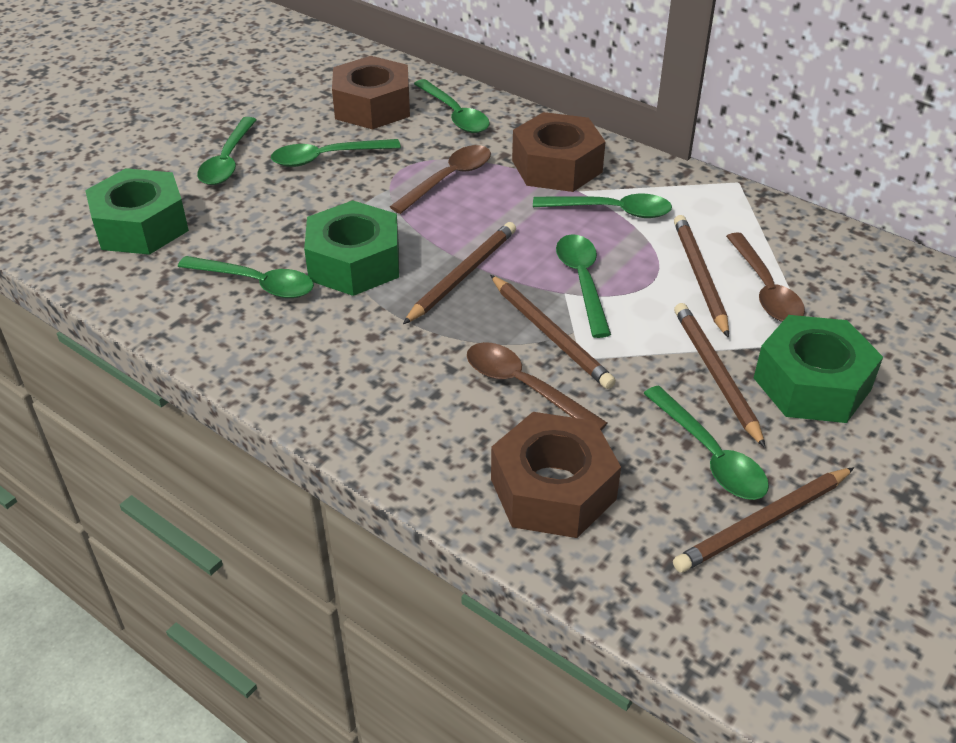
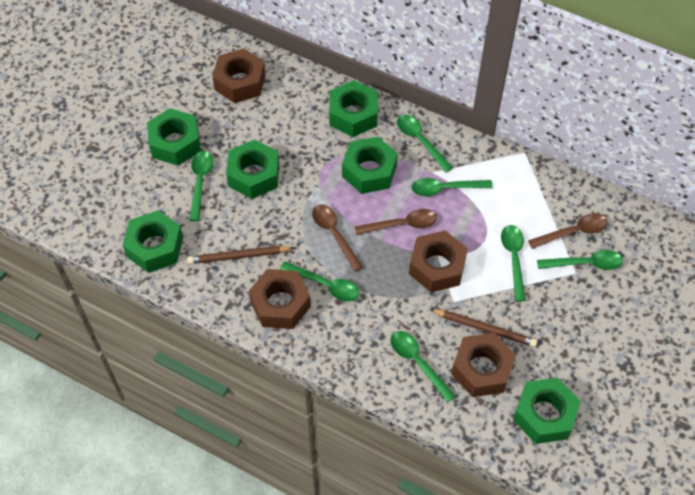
brown nut: [332,56,410,130] [491,412,621,538] [512,112,606,192] = 3 -> [212,48,266,103] [249,269,311,329] [409,231,468,292] [451,333,516,397] = 4
brown pencil: [403,222,516,324] [490,275,616,389] [673,467,854,573] [674,215,729,338] [674,303,766,448] = 5 -> [187,246,294,264] [430,309,537,347] = 2
green nut: [85,168,189,255] [304,200,399,296] [754,315,883,423] = 3 -> [122,211,183,273] [147,108,201,166] [226,139,279,199] [329,80,378,137] [342,137,398,194] [513,377,581,444] = 6

